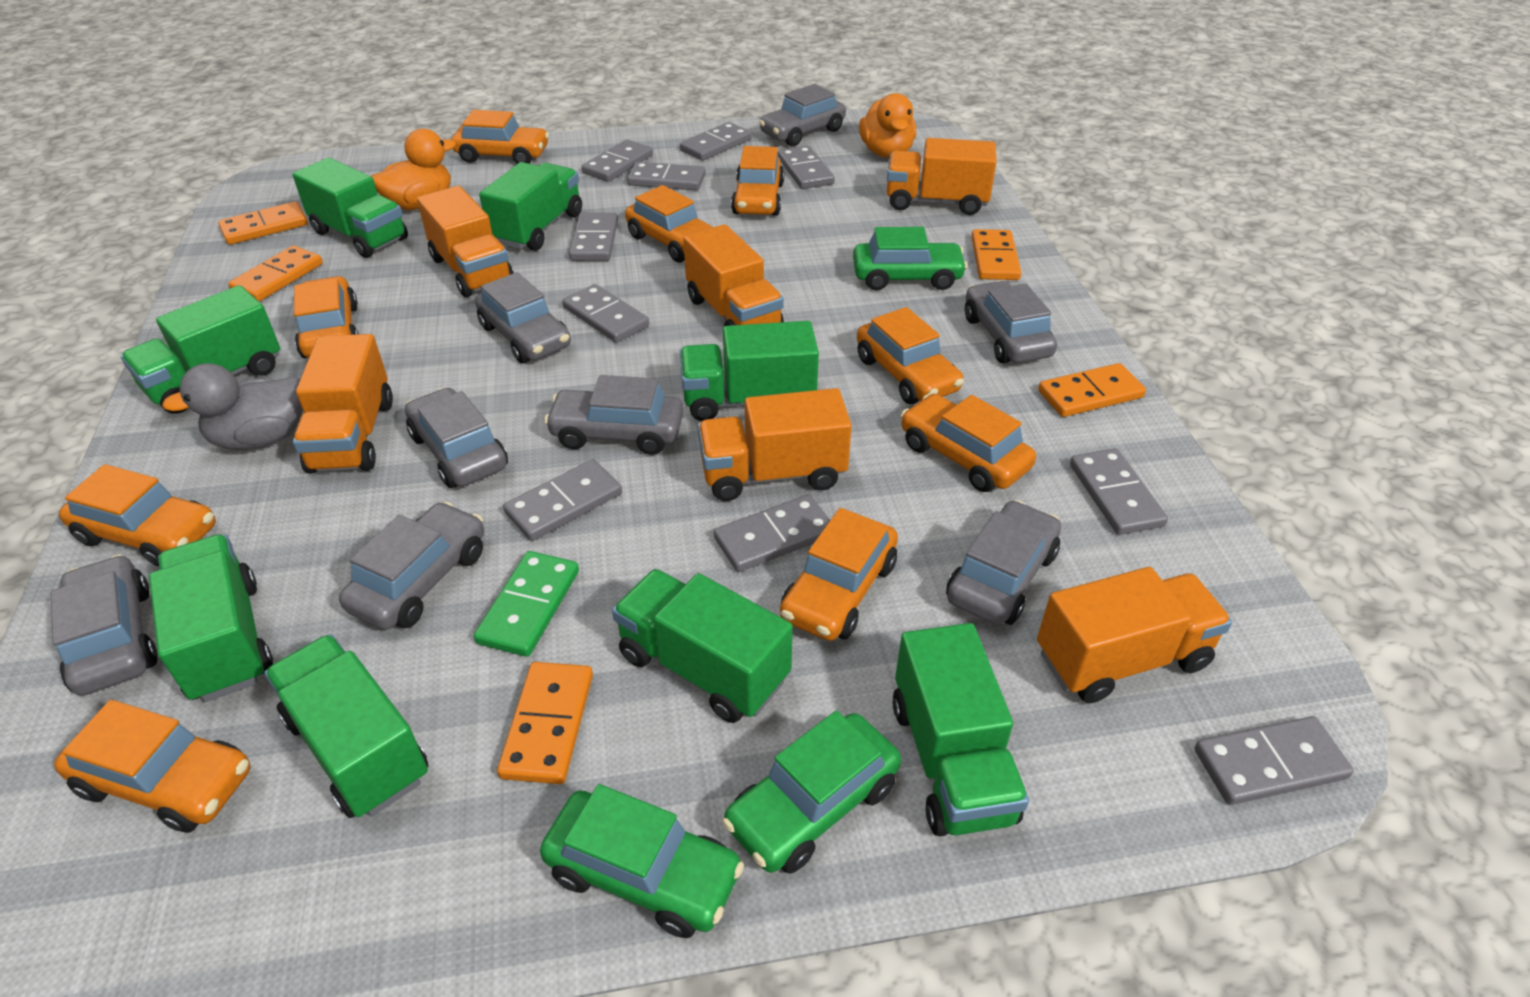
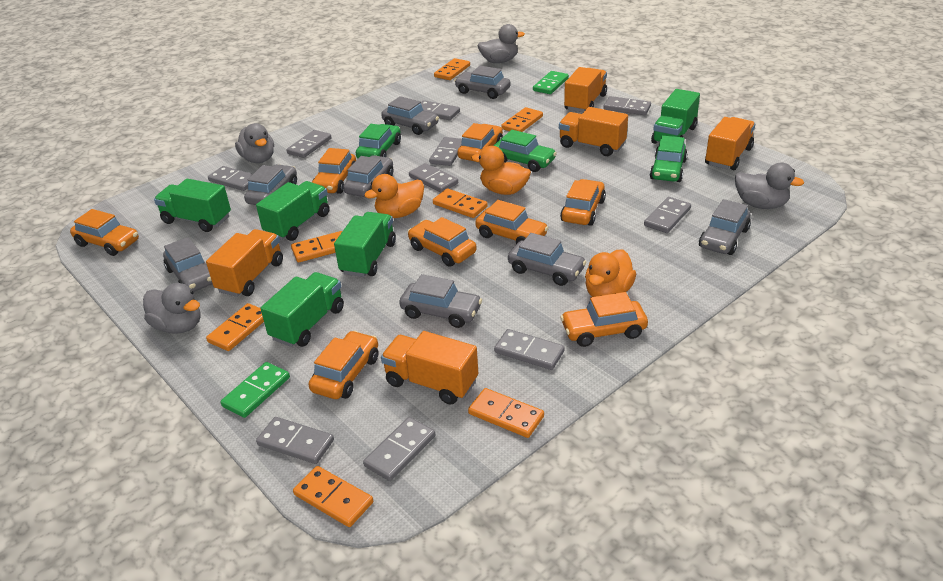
green domino: [474,551,579,657] = 1 -> [220,362,290,418] [533,71,569,94] = 2
green truck: [121,285,280,414] [149,534,273,702] [264,634,429,818] [292,158,408,258] [479,162,582,251] [612,569,793,723] [680,321,819,421] [893,623,1029,836] = 8 -> [154,179,231,232] [256,181,330,241] [261,272,344,347] [334,212,396,277] [651,89,700,144] = 5
grey duck: [162,363,303,450] = 1 -> [143,283,201,334] [235,123,274,163] [478,24,525,63] [735,163,804,209] = 4
orange car: [54,700,250,833] [59,464,216,567] [294,276,359,358] [451,110,549,164] [625,185,713,263] [731,146,784,216] [780,508,898,641] [857,307,964,404] [901,394,1036,492] = 9 -> [70,209,139,256] [308,331,378,399] [312,148,356,194] [407,217,477,267] [457,123,503,161] [475,200,549,244] [560,179,606,226] [560,292,648,347] = 8
orange domino: [218,202,308,245] [228,246,323,301] [497,662,593,784] [971,229,1021,280] [1038,363,1146,417] = 5 -> [206,303,264,351] [291,231,342,263] [293,466,373,527] [433,188,488,218] [434,58,470,80] [468,388,544,438] [501,107,543,132] = 7
orange duck: [371,129,456,210] [859,93,916,158] = 2 -> [364,174,424,218] [471,146,531,195] [585,249,636,297] = 3
orange truck: [293,334,393,474] [417,186,514,297] [683,224,784,326] [698,388,852,501] [887,138,997,215] [1037,567,1232,703] = 6 -> [206,229,283,297] [381,331,478,405] [559,107,628,156] [564,67,607,112] [705,117,755,170] = 5

